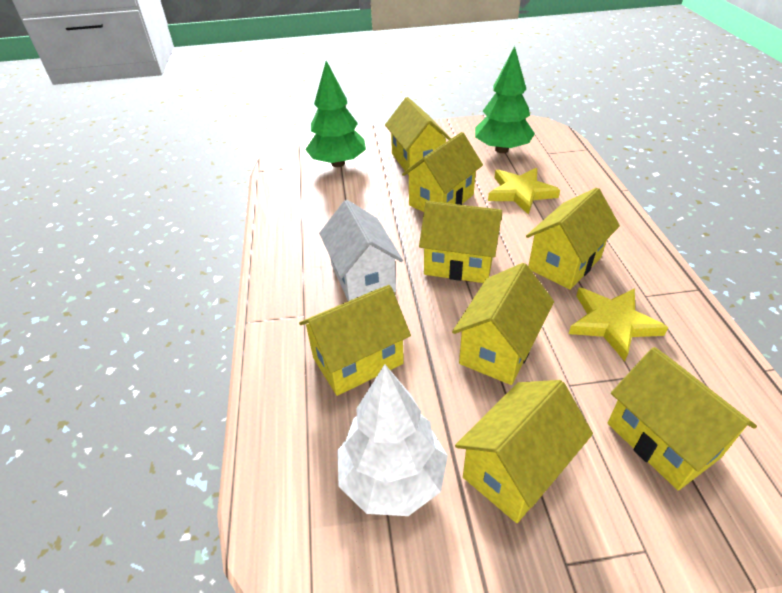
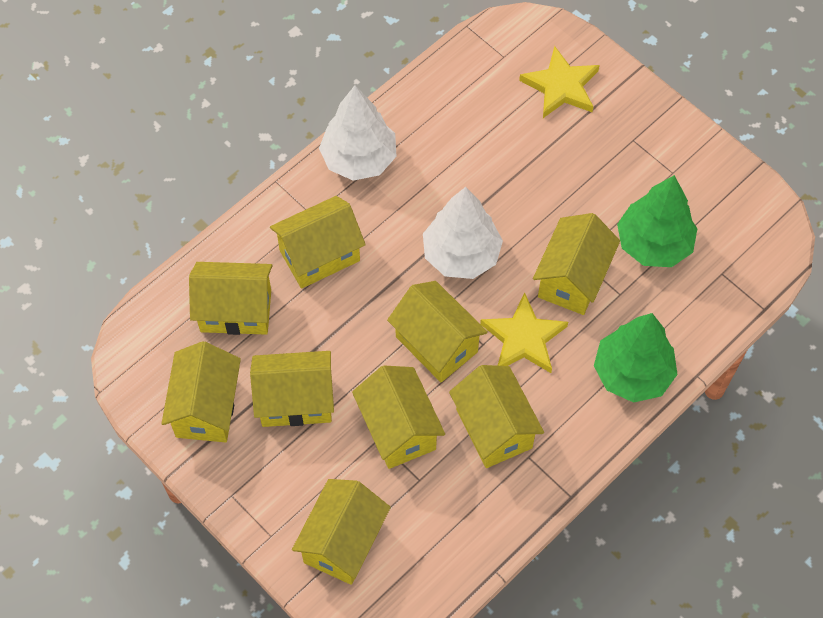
white house: [319,200,403,301] = 1 -> none = 0
white tree: [337,364,448,516] = 1 -> [319,85,397,181] [423,187,503,279] = 2
yellow house: [299,285,411,396] [385,97,451,176] [402,132,483,212] [419,201,502,283] [452,263,554,385] [455,380,593,523] [526,188,620,290] [608,347,757,491] = 8 -> [161,341,241,442] [189,262,272,335] [250,351,334,427] [270,196,366,289] [292,479,391,585] [352,365,445,469] [387,281,488,382] [449,365,544,468] [533,213,620,315] = 9

